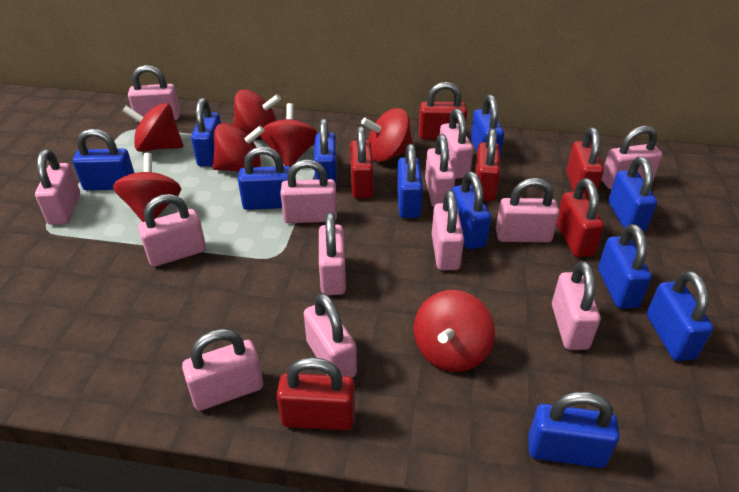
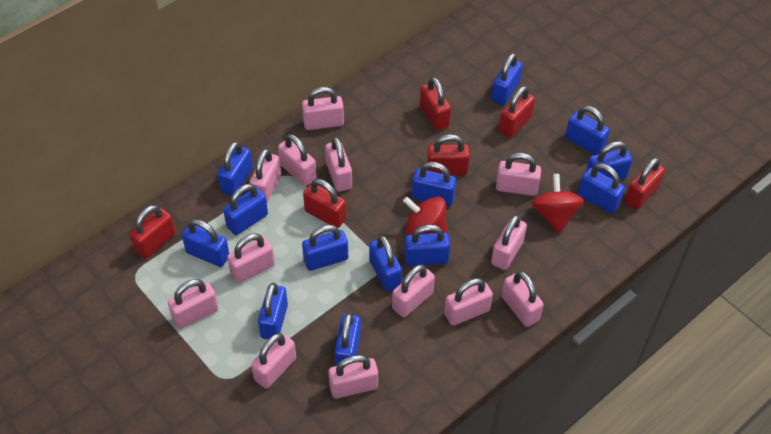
blue padlock: [72,129,134,190] [191,98,221,167] [238,146,290,210] [314,118,337,185] [397,144,423,218] [451,171,492,250] [471,94,504,157] [528,391,620,468] [598,224,652,309] [608,157,657,232] [647,270,713,361] = 11 -> [182,219,229,267] [218,141,253,196] [223,184,268,235] [258,283,288,339] [302,225,348,271] [335,313,361,366] [369,235,402,292] [404,225,450,266] [412,162,456,206] [491,53,523,105] [565,106,610,155] [578,164,625,214] [586,141,632,180] = 13
red spinning top: [113,153,181,222] [122,103,183,152] [212,123,265,172] [233,89,281,138] [261,103,317,167] [361,108,413,162] [414,290,495,372] = 7 -> [403,197,447,235] [532,174,584,233] = 2

